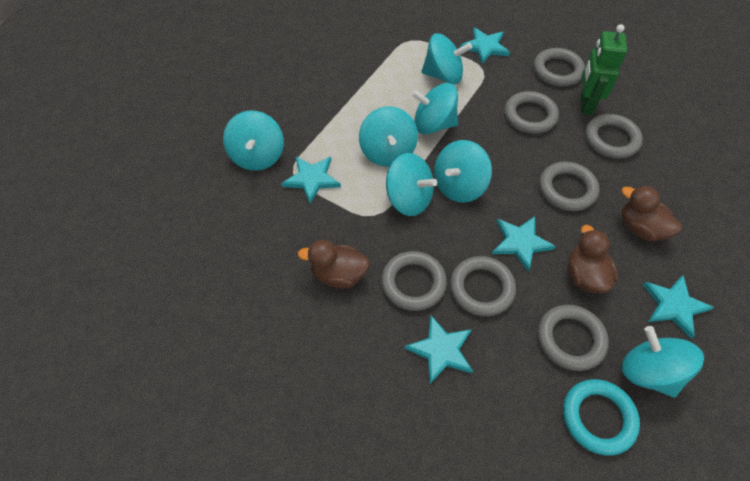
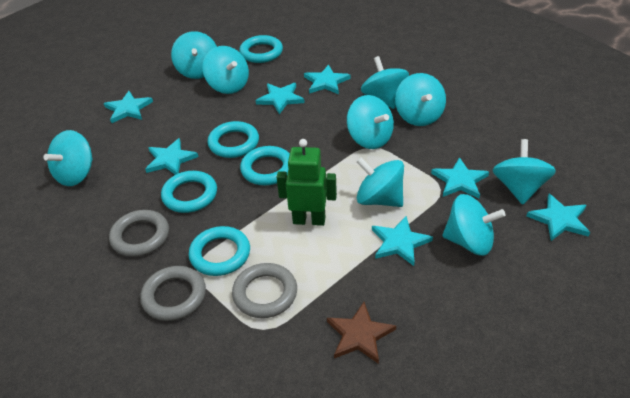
brown duck: [298,240,370,288] [568,225,618,293] [622,185,682,241] = 3 -> none = 0
brown star: none = 0 -> [327,302,396,364] = 1
grey ring: [381,251,447,311] [450,256,516,317] [504,91,559,134] [534,48,585,86] [538,305,609,371] [539,161,599,211] [585,114,643,159] = 7 -> [109,210,169,257] [140,266,206,321] [232,263,297,318] = 3
turquoise ring: [563,379,640,456] = 1 -> [161,171,217,213] [189,226,250,276] [208,121,259,158] [239,35,283,63] [240,146,290,185] = 5
turquoise spinning top: [223,110,284,171] [359,107,418,166] [386,153,437,216] [411,83,458,134] [421,34,472,84] [434,140,492,203] [622,326,704,398] = 7 -> [43,130,93,186] [171,31,217,79] [202,46,249,94] [347,95,394,149] [356,157,404,207] [361,56,409,109] [395,73,446,126] [442,194,506,256] [493,139,556,205] = 9
turquoise star: [281,156,341,204] [405,316,473,384] [460,28,510,64] [492,216,556,272] [643,275,714,339] = 5 -> [104,91,153,123] [145,138,199,175] [256,83,305,114] [304,65,350,94] [372,216,433,266] [431,157,489,198] [526,194,590,241] = 7

